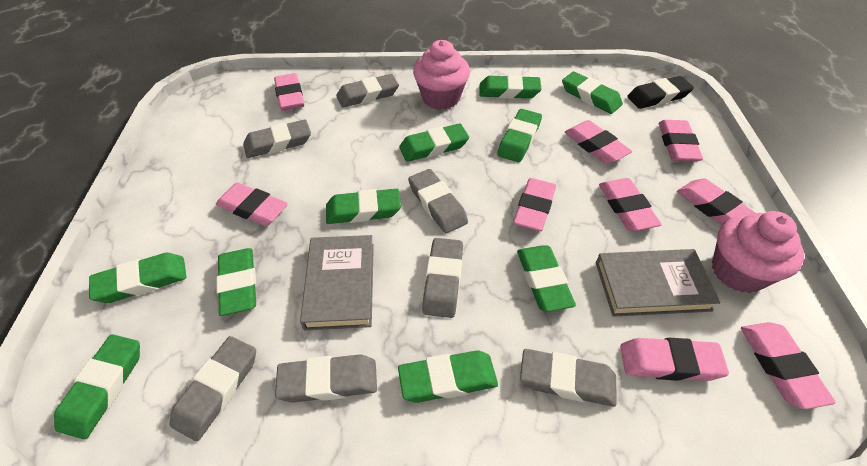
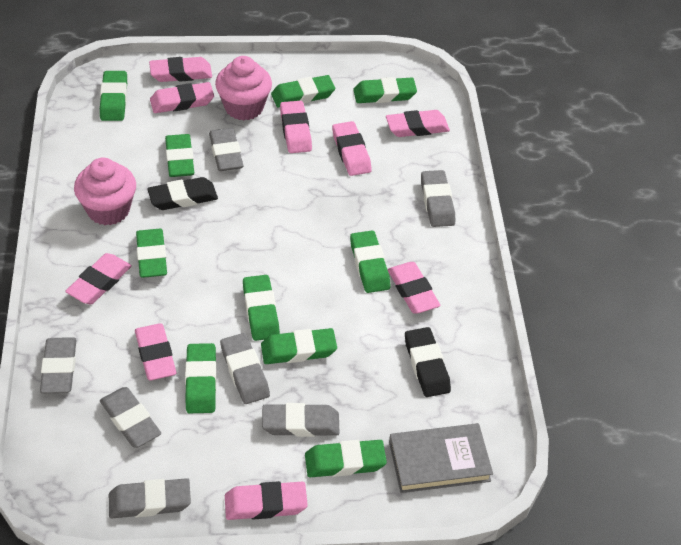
black eraser: [627,76,694,109] = 1 -> [147,177,218,210] [405,327,451,397] = 2
grey book: [300,235,374,330] [596,249,720,317] = 2 -> [389,423,493,493] = 1

